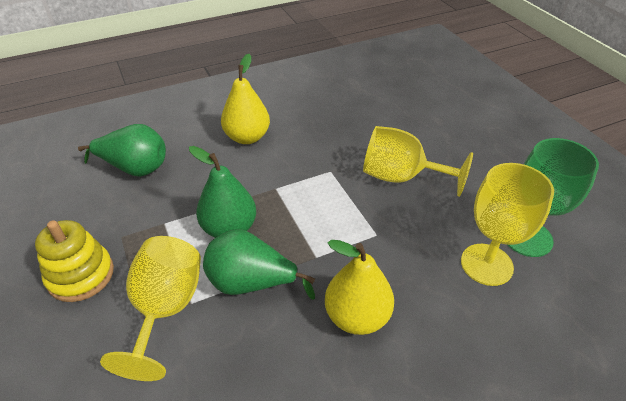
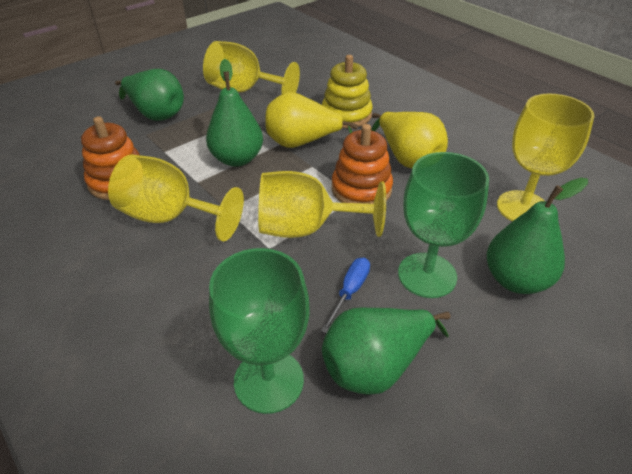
blue screwdriver: none = 0 -> [321,258,370,334] = 1
green goblet: [508,138,599,257] = 1 -> [209,248,310,414] [398,152,489,298] = 2
green pear: [78,124,166,177] [189,146,256,238] [203,229,315,300] = 3 -> [115,69,184,121] [206,59,263,167] [322,308,451,395] [487,178,588,294] = 4
orange stacking toy: none = 0 -> [81,116,140,200] [332,124,393,204] = 2
yellow goblet: [100,236,201,381] [363,126,473,197] [461,163,554,286] = 3 -> [108,154,244,241] [203,41,300,95] [258,171,386,238] [497,94,594,221] = 4

